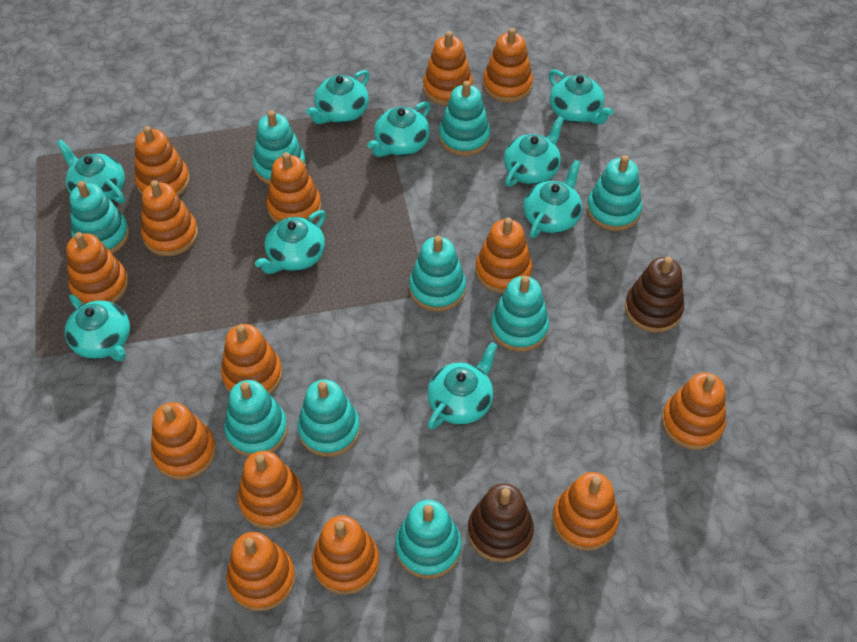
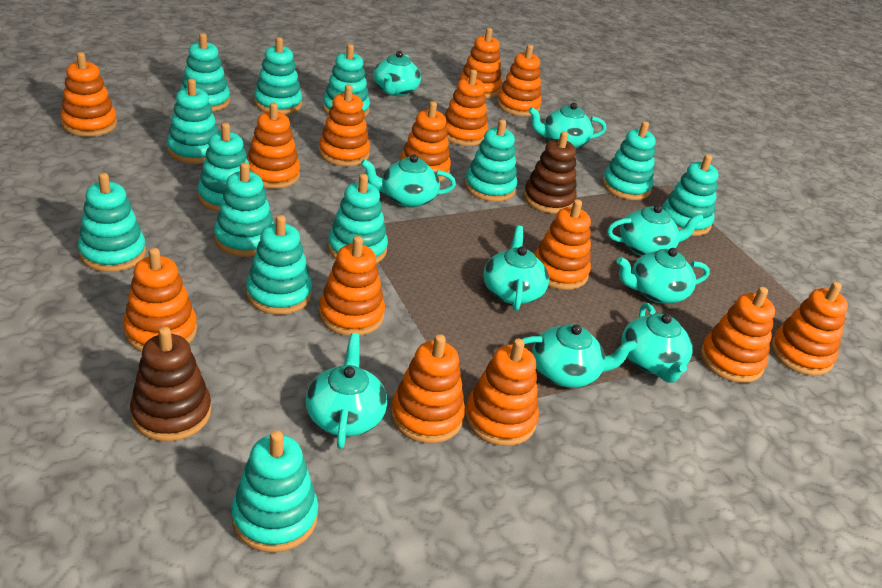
turquoise stacking toy: [70,181,129,254] [224,380,288,457] [253,110,306,184] [298,379,360,457] [395,500,462,579] [409,236,466,312] [439,81,490,156] [490,276,549,352] [587,155,642,231] = 9 -> [78,173,146,272] [167,79,219,164] [180,33,230,112] [198,123,251,212] [214,162,274,257] [231,430,318,553] [246,215,312,315] [254,37,302,114] [323,44,370,117] [328,174,388,263] [465,119,517,202] [602,121,656,200] [662,154,718,236] = 13

